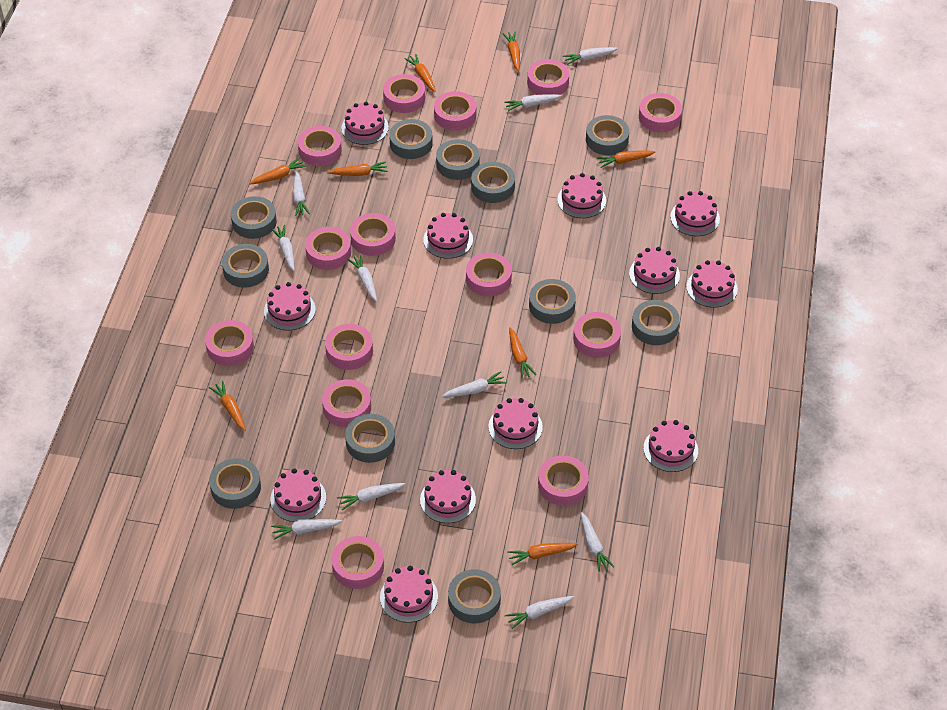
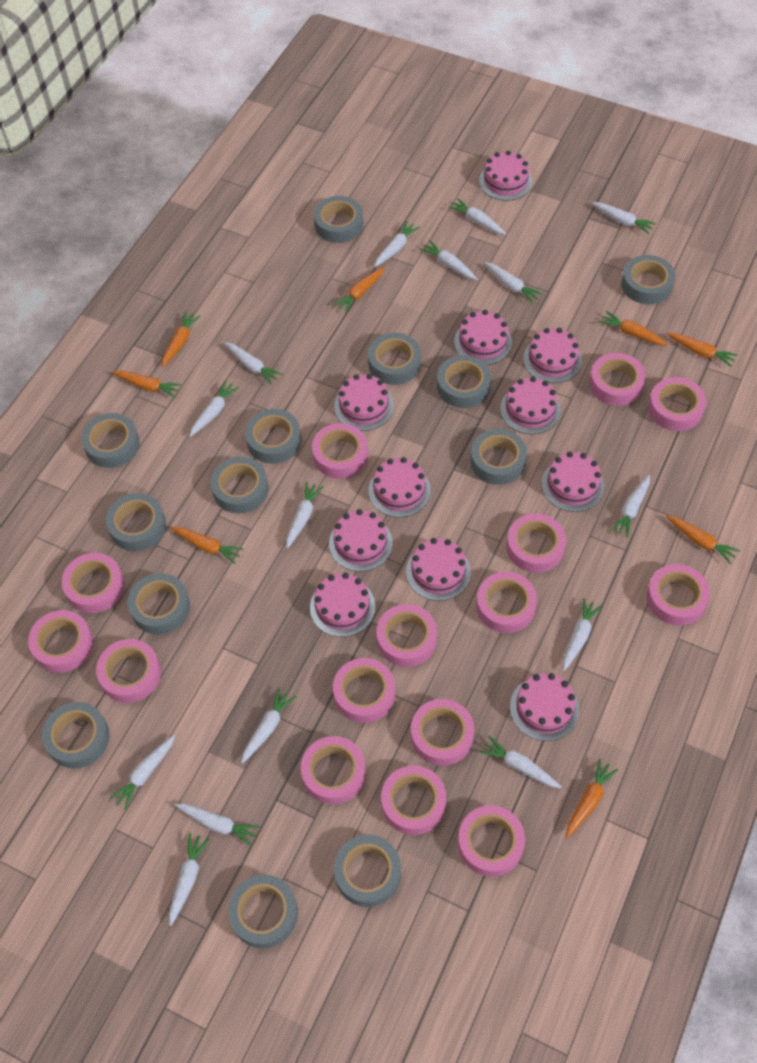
grey tape: [209,458,261,509] [222,244,269,288] [231,196,277,239] [345,414,395,463] [389,119,433,159] [436,139,480,180] [448,569,501,624] [471,162,515,203] [529,279,576,324] [586,115,629,155] [632,300,680,345] = 11 -> [42,702,110,768] [81,413,140,468] [106,493,166,551] [128,573,190,635] [211,457,269,513] [228,874,298,948] [245,409,301,464] [314,196,363,243] [334,835,401,907] [368,333,421,385] [437,355,491,408] [470,429,527,485] [621,255,675,304] = 13
pink cake: [264,282,316,331] [270,468,326,522] [341,102,389,145] [380,566,438,623] [420,470,476,523] [423,213,473,259] [488,398,543,449] [557,173,606,218] [629,247,680,294] [644,420,698,472] [670,191,720,236] [687,260,738,308] = 12 -> [310,573,375,637] [329,509,393,571] [334,374,394,431] [368,457,430,517] [406,538,471,601] [454,310,512,365] [479,151,532,201] [500,377,561,434] [510,673,579,741] [523,328,582,383] [542,452,604,512] = 11
pink tape: [205,320,254,366] [298,126,342,166] [305,227,351,270] [322,379,371,427] [325,324,373,370] [332,536,384,589] [350,213,396,256] [383,74,425,113] [434,91,476,131] [466,253,512,297] [527,59,569,95] [538,455,589,506] [573,312,621,358] [639,93,682,132] = 14 -> [28,610,93,673] [62,553,124,613] [96,639,161,703] [301,736,366,804] [312,423,368,479] [333,658,395,723] [376,604,437,667] [381,765,446,835] [411,699,474,766] [458,805,525,877] [476,571,537,633] [507,513,566,573] [589,353,646,406] [646,564,710,626] [648,377,706,431] = 15
white carrot: [271,225,295,271] [271,519,342,540] [293,171,310,216] [337,483,405,511] [348,255,377,301] [442,371,507,397] [504,94,562,111] [505,596,574,629] [563,47,618,65] [581,512,614,572] = 10 -> [109,735,175,810] [169,833,210,926] [175,804,260,846] [189,380,239,437] [224,342,283,385] [241,688,296,764] [286,482,323,548] [374,221,420,267] [420,240,477,280] [448,198,506,235] [479,735,562,788] [485,262,543,304] [563,598,602,671] [592,202,656,234] [610,474,650,538] = 15

